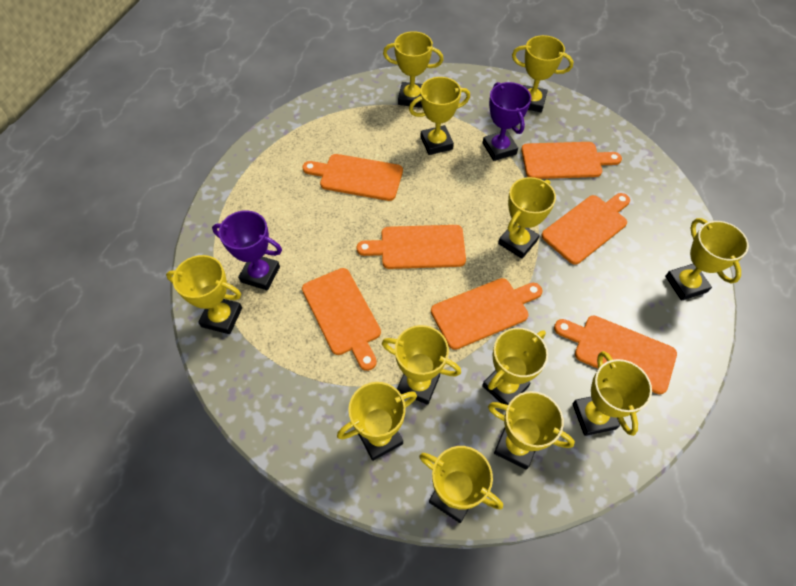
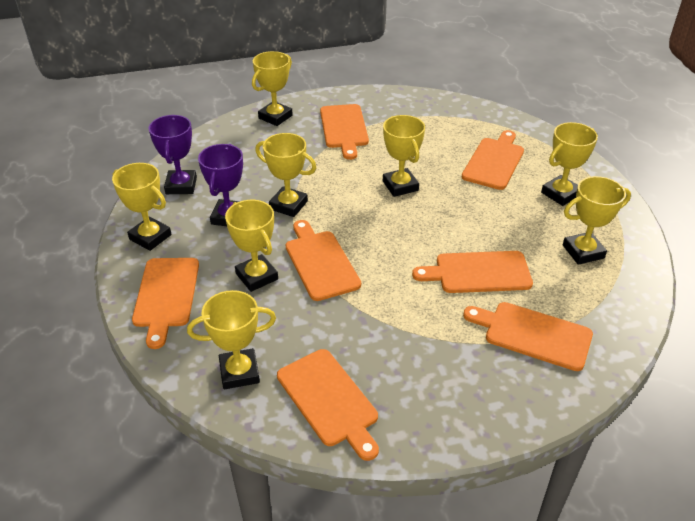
yellow trophy: [166,255,242,334] [337,382,417,461] [382,325,461,405] [383,31,444,108] [409,77,470,155] [419,446,503,523] [482,328,548,405] [488,391,575,470] [498,177,556,259] [512,35,574,112] [572,351,652,436] [665,218,749,301] = 12 -> [112,163,172,251] [187,290,276,389] [225,200,278,292] [252,51,293,126] [255,133,316,217] [383,115,425,197] [541,122,598,206] [563,176,631,265] = 8

